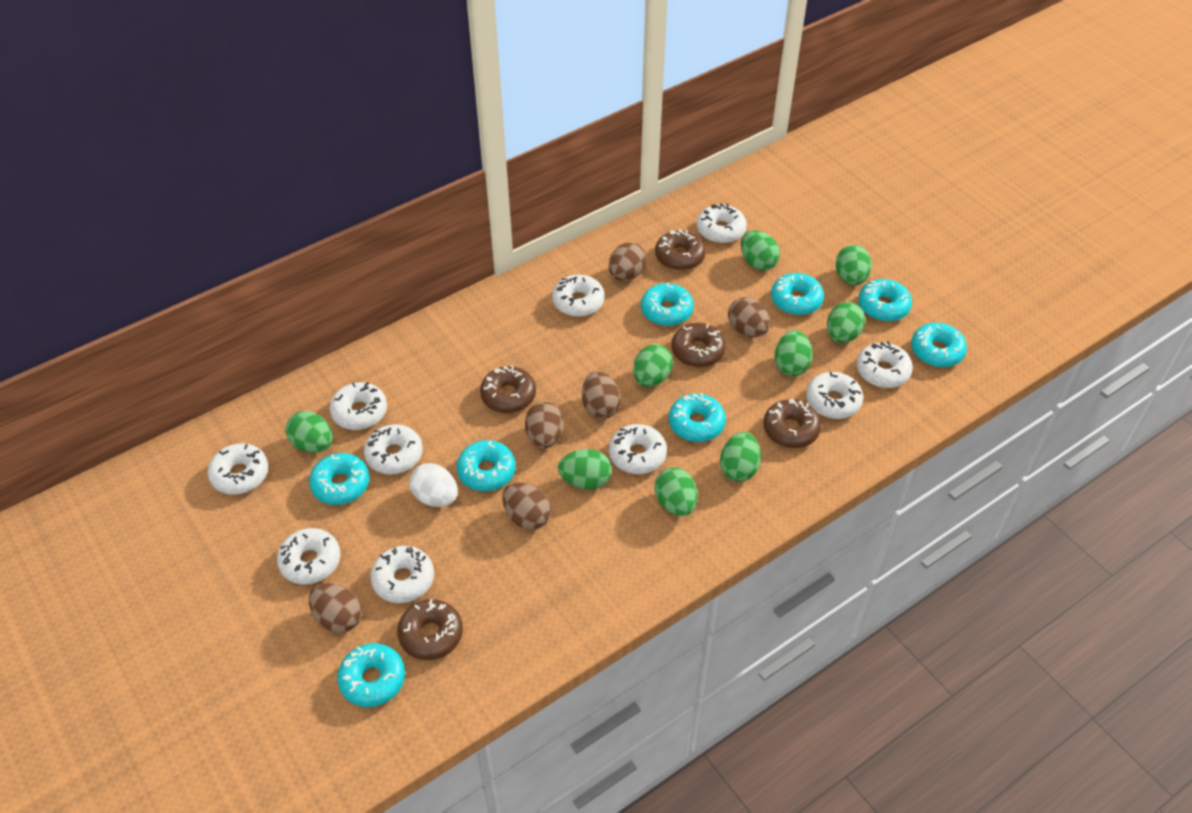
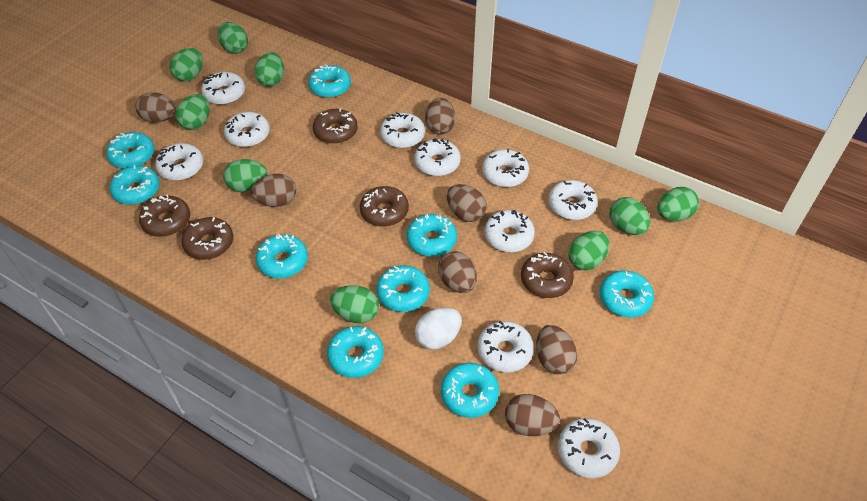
brown egg: [309,583,362,633] [503,482,551,530] [525,402,564,448] [582,371,621,419] [609,242,647,281] [728,297,770,337] = 6 -> [135,92,176,123] [251,174,296,207] [425,98,455,135] [438,251,477,293] [447,184,487,222] [505,394,560,436] [536,325,577,374] = 7
turquoise donut: [309,453,370,505] [337,643,405,707] [457,440,516,491] [641,283,694,326] [669,393,726,442] [771,273,824,315] [858,279,912,321] [911,323,967,367] = 8 -> [106,132,154,169] [110,165,160,205] [255,234,308,278] [308,64,351,98] [327,326,384,378] [377,265,430,312] [407,214,457,257] [441,363,499,418] [599,271,654,317] = 9

